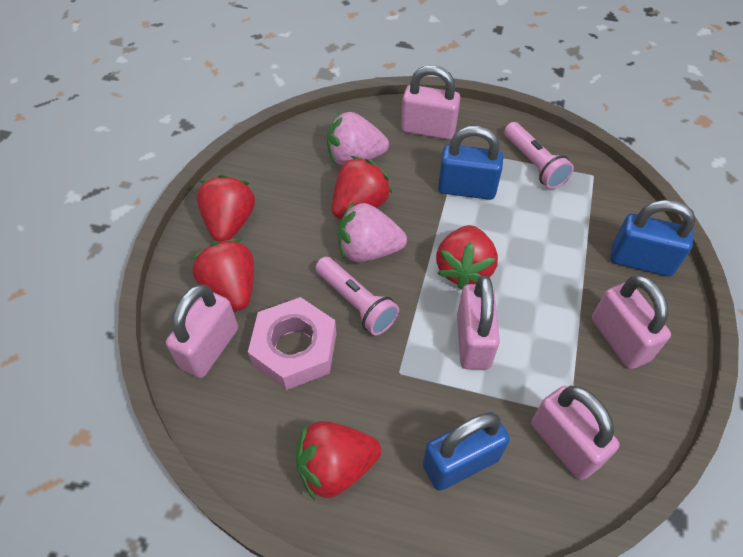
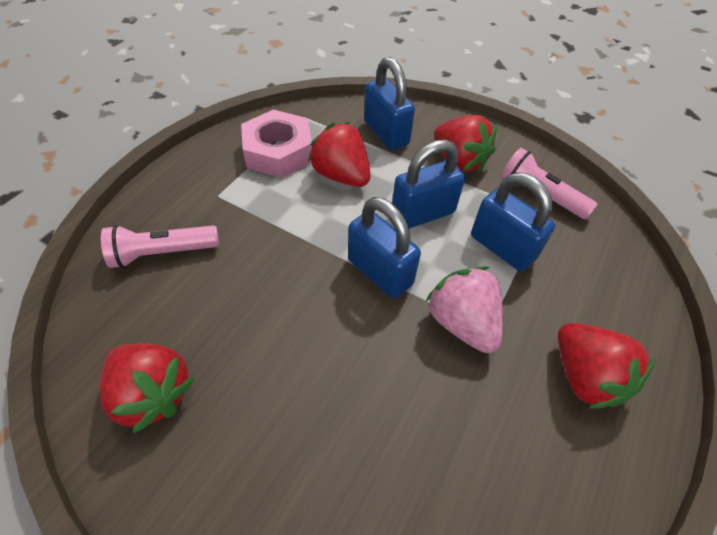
blue padlock: [423,412,510,491] [438,126,503,200] [610,200,696,277] = 3 -> [348,197,421,298] [364,57,415,150] [392,140,465,228] [471,173,555,271] = 4
pink padlock: [166,284,238,378] [401,65,460,140] [457,276,500,370] [531,386,620,480] [592,275,671,369] = 5 -> none = 0
pink strawberry: [327,112,389,165] [338,202,407,262] = 2 -> [425,266,503,353] = 1
red strawberry: [191,239,254,311] [196,174,255,242] [296,421,381,500] [332,156,392,220] [436,225,498,290] = 5 -> [100,343,194,434] [308,122,371,187] [434,115,497,172] [558,323,656,409] = 4

